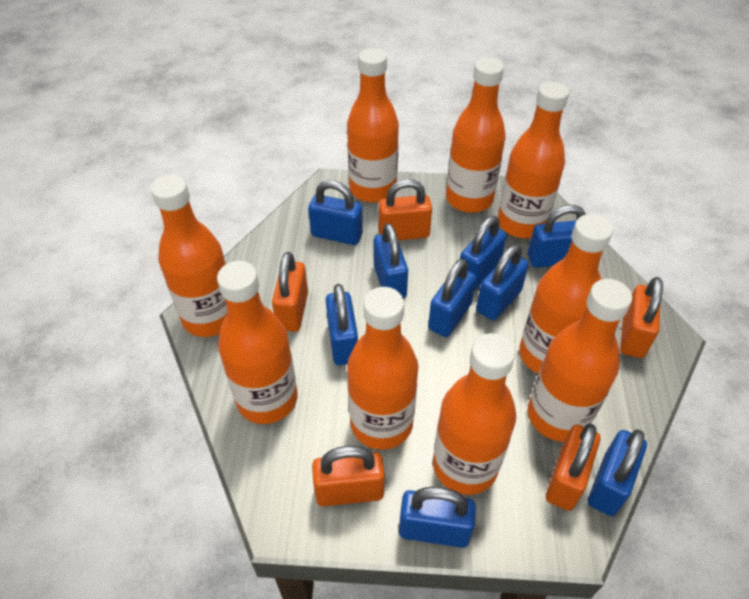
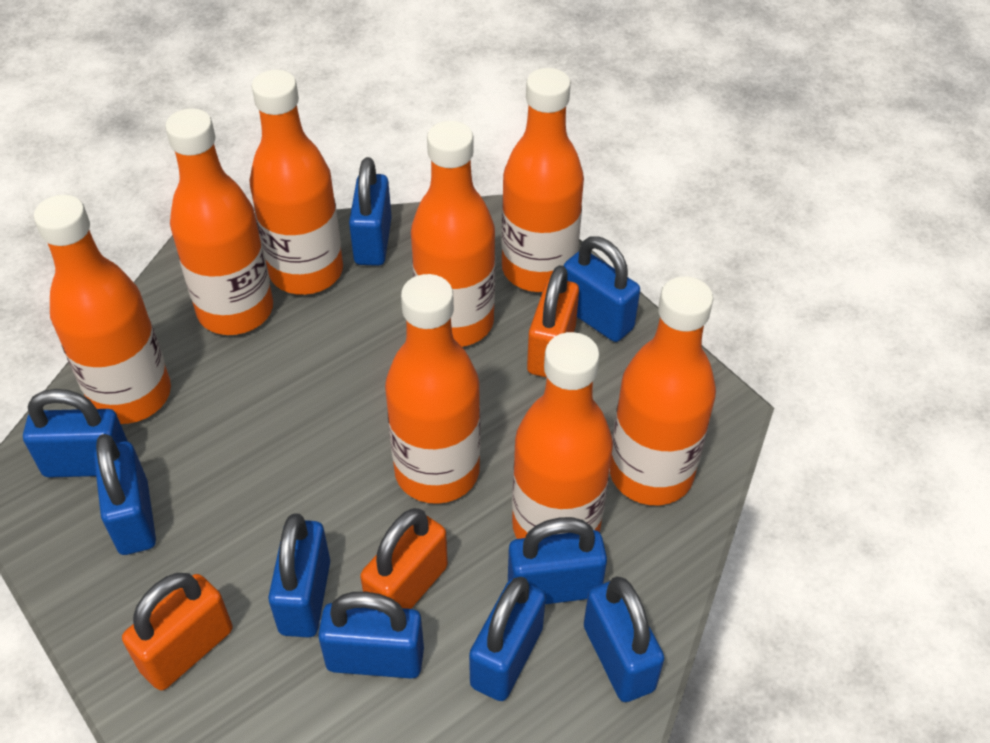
orange bottle: [151,175,227,337] [217,261,297,424] [347,48,399,202] [347,287,418,450] [433,333,516,495] [446,58,506,213] [498,81,569,238] [519,214,613,373] [528,279,632,442] = 9 -> [34,195,171,424] [165,108,273,335] [249,70,343,295] [385,274,481,504] [411,121,495,347] [501,68,584,292] [512,332,613,539] [610,276,716,505] = 8
orange padlock: [272,252,308,332] [312,446,385,506] [379,179,432,240] [546,423,600,511] [620,277,663,358] = 5 -> [122,573,233,691] [360,508,448,609] [527,265,579,378] = 3

